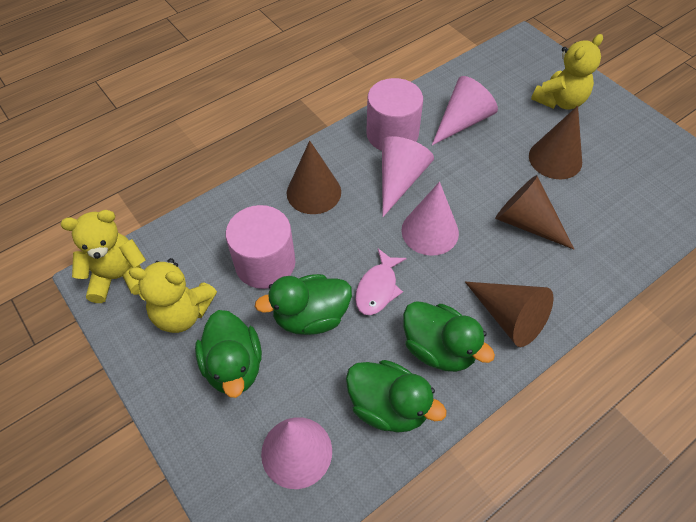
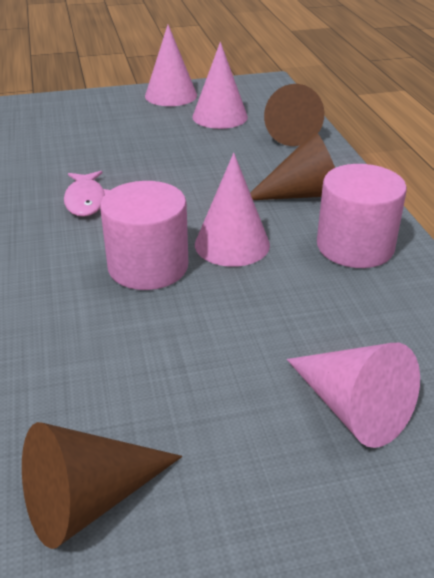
brown cone: [287,141,341,214] [465,282,553,347] [495,175,574,249] [529,106,582,179] = 4 -> [22,422,182,549] [250,131,335,200] [264,84,324,146] = 3
green duck: [195,310,262,398] [255,274,352,335] [346,360,447,432] [403,301,495,372] = 4 -> none = 0
yellow teddy bear: [61,210,146,303] [129,258,217,333] [531,34,603,109] = 3 -> none = 0

